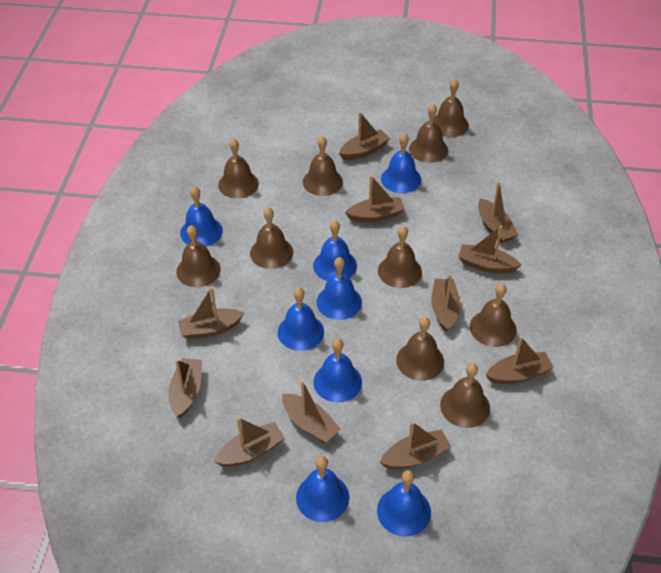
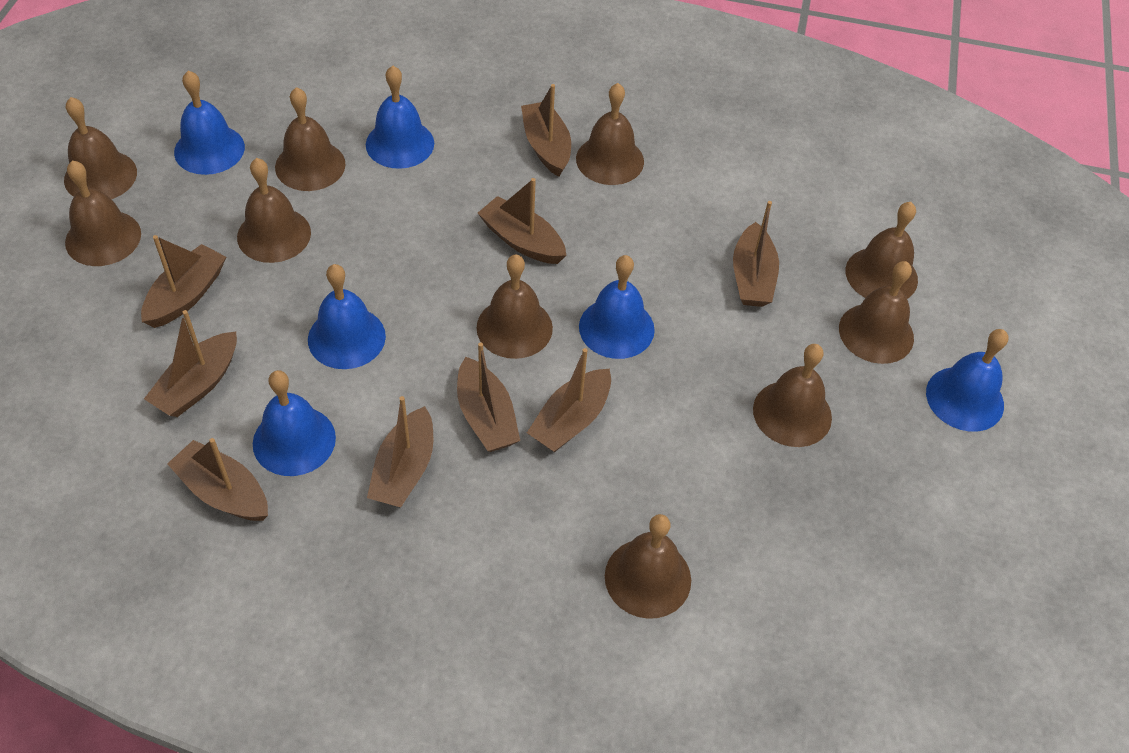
blue bell: [180,186,223,247] [278,288,324,351] [296,456,349,522] [313,220,357,281] [313,338,362,403] [317,257,362,320] [377,470,431,537] [381,133,421,193] = 8 -> [174,70,245,175] [253,370,336,476] [308,264,386,369] [366,66,434,169] [579,255,655,359] [926,329,1008,432] = 6
brown boat: [168,358,202,418] [178,287,244,339] [214,417,285,467] [282,380,341,443] [339,112,390,160] [345,175,405,222] [380,421,451,469] [431,274,461,332] [458,226,521,274] [478,182,518,243] [486,336,554,384] = 11 -> [141,235,226,328] [144,310,237,417] [167,438,268,521] [367,396,433,507] [457,342,520,452] [478,178,567,264] [521,84,571,177] [527,348,611,452] [733,201,779,307] = 9

